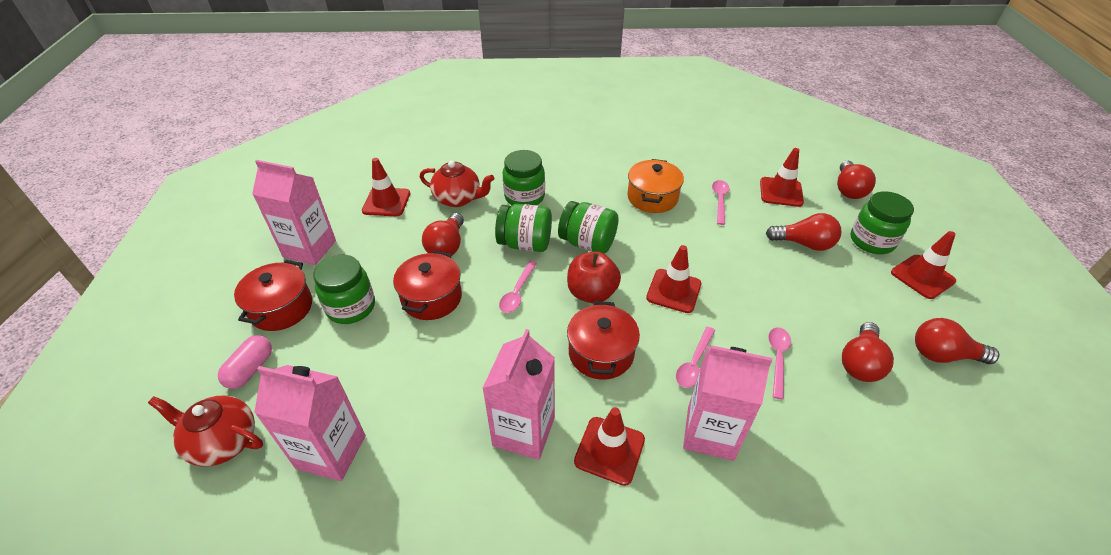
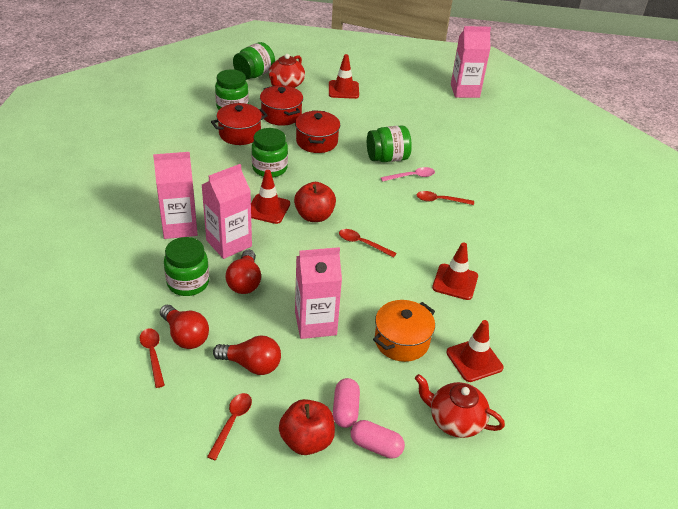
pink capsule: [218,335,272,389] = 1 -> [333,378,360,428] [351,420,405,459] = 2
pink spoon: [499,261,537,313] [676,327,715,388] [712,180,729,225] [768,328,791,400] = 4 -> [381,167,435,182] = 1
red apple: [567,251,621,304] = 1 -> [279,399,335,455] [294,182,336,222] = 2
red light bulb: [422,213,464,256] [766,213,841,251] [837,161,876,199] [842,322,894,382] [915,318,999,364] = 5 -> [160,305,209,349] [213,336,281,375] [225,250,261,294] = 3
red spoon: none = 0 -> [140,328,165,388] [207,393,252,460] [339,229,397,258] [417,191,474,205] = 4
red traffic cone: [362,158,410,216] [574,407,645,486] [646,245,701,313] [760,148,804,207] [891,231,956,299] = 5 -> [251,170,290,224] [329,54,359,99] [432,242,478,300] [447,320,503,382] = 4

